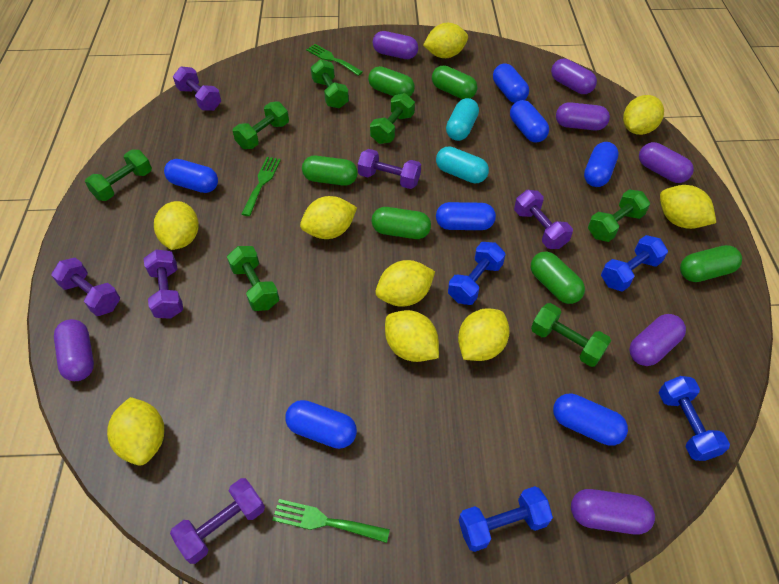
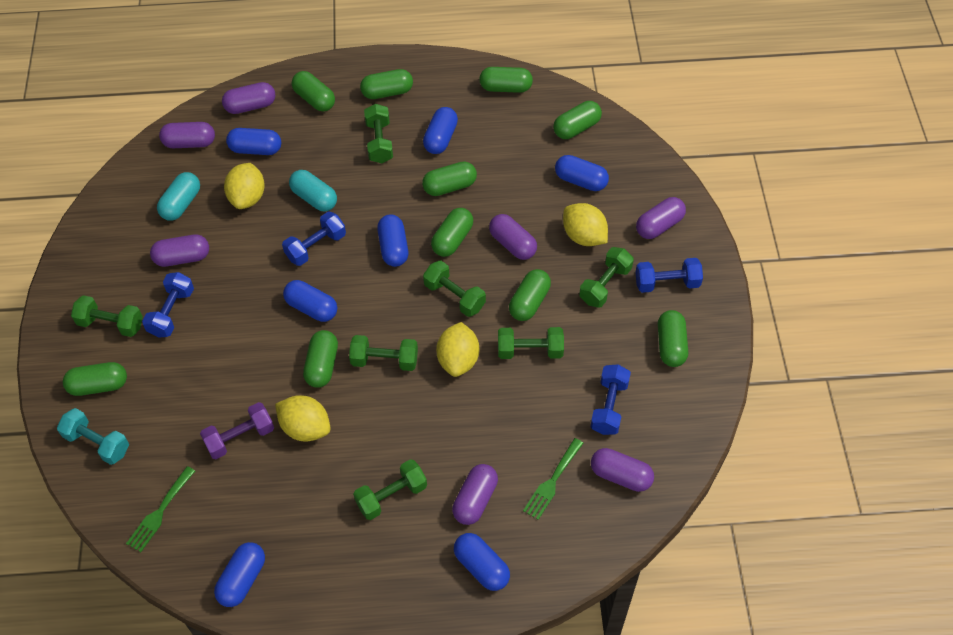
green capsule: [302,156,358,186] [368,66,415,97] [371,207,431,239] [432,65,478,99] [531,251,585,304] [680,245,742,282] = 6 -> [63,362,127,396] [292,71,335,112] [303,330,338,388] [360,69,413,99] [422,161,477,196] [431,208,473,257] [479,67,533,93] [509,269,551,321] [553,101,602,139] [658,310,688,367] = 10
green fork: [241,157,281,216] [272,499,390,543] [306,44,363,76] = 3 -> [126,466,195,552] [523,438,584,520] = 2
purple dumbbell: [51,258,120,316] [144,249,183,319] [170,478,265,564] [173,67,221,111] [358,149,421,189] [514,190,573,249] = 6 -> [200,402,274,459] = 1
turquoise dumbbell: none = 0 -> [57,408,129,465] = 1
yellow lemon: [107,397,164,466] [154,201,199,250] [300,196,357,239] [376,260,435,307] [385,310,439,362] [423,23,468,58] [458,308,510,361] [623,95,664,135] [660,185,716,229] = 9 -> [224,163,265,209] [275,395,331,442] [436,322,479,377] [563,203,608,246] = 4

